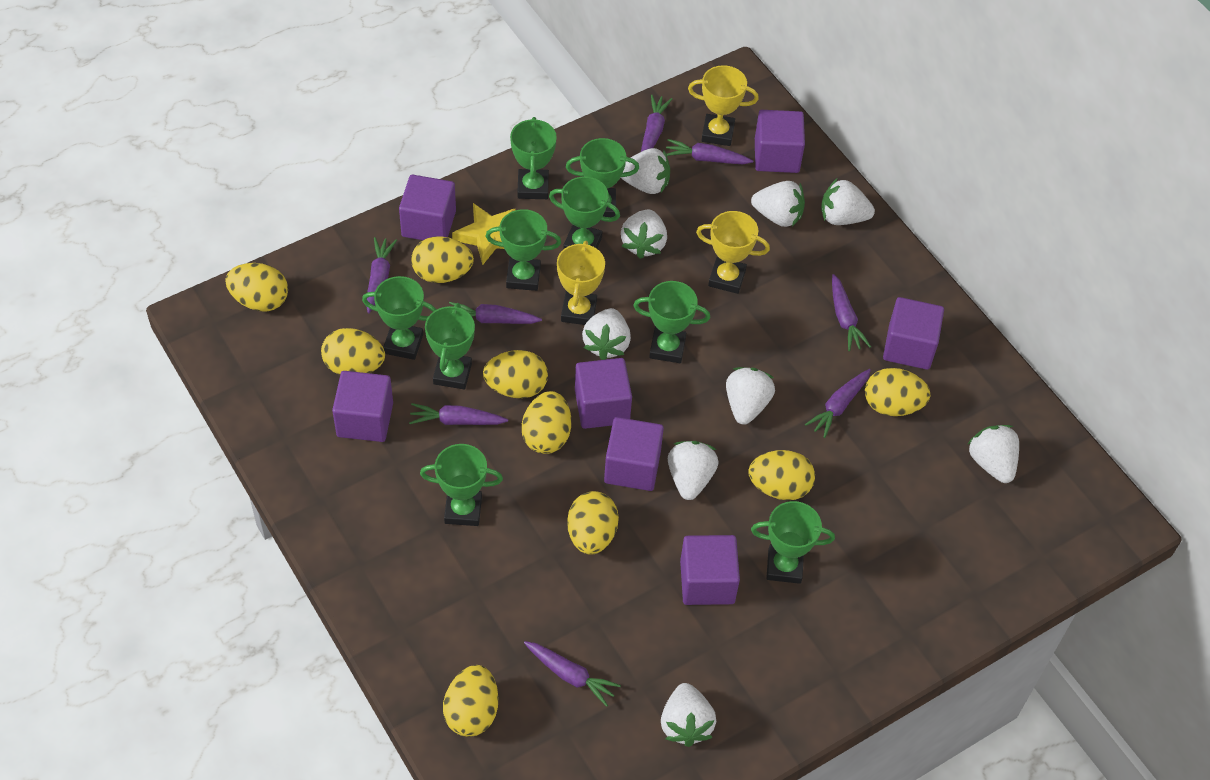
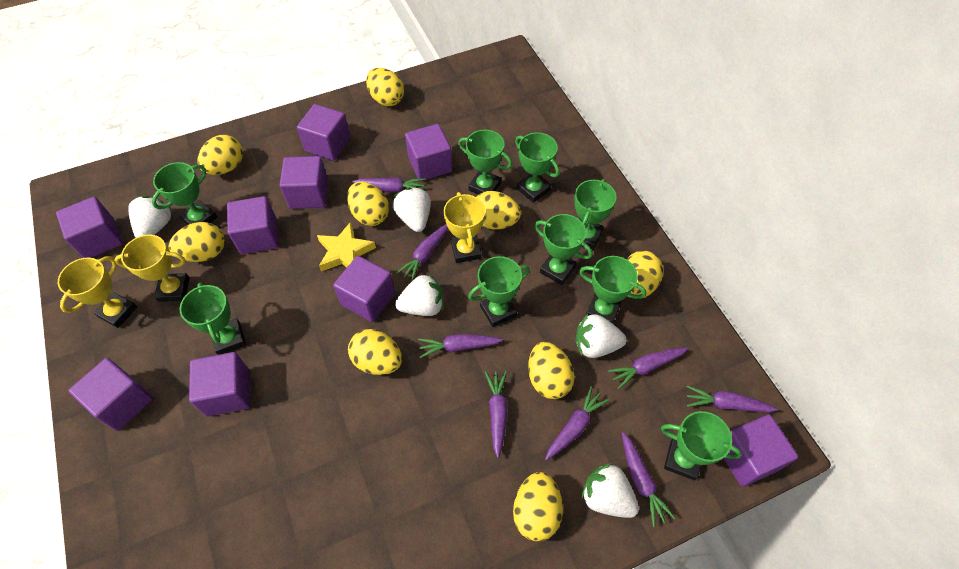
purple cube: [332,371,393,442] [399,175,456,240] [575,358,632,429] [604,417,664,491] [680,535,740,605] [755,110,805,173] [883,297,944,370] = 7 -> [56,196,123,258] [69,358,153,431] [189,352,250,417] [227,196,279,254] [280,156,328,209] [297,104,350,161] [333,256,395,322] [405,124,452,181] [724,414,798,487] = 9
white strawberry: [582,308,631,360] [620,148,670,194] [621,210,667,259] [661,683,716,747] [668,441,718,500] [726,367,775,424] [751,181,805,227] [821,179,875,225] [967,425,1019,483] = 9 -> [128,196,172,238] [393,187,431,232] [395,273,443,316] [576,314,627,358] [581,463,639,518] = 5

